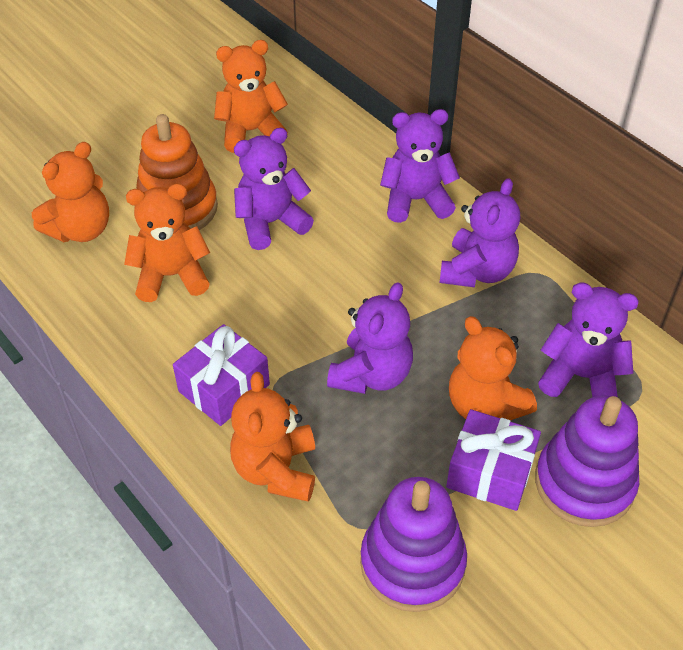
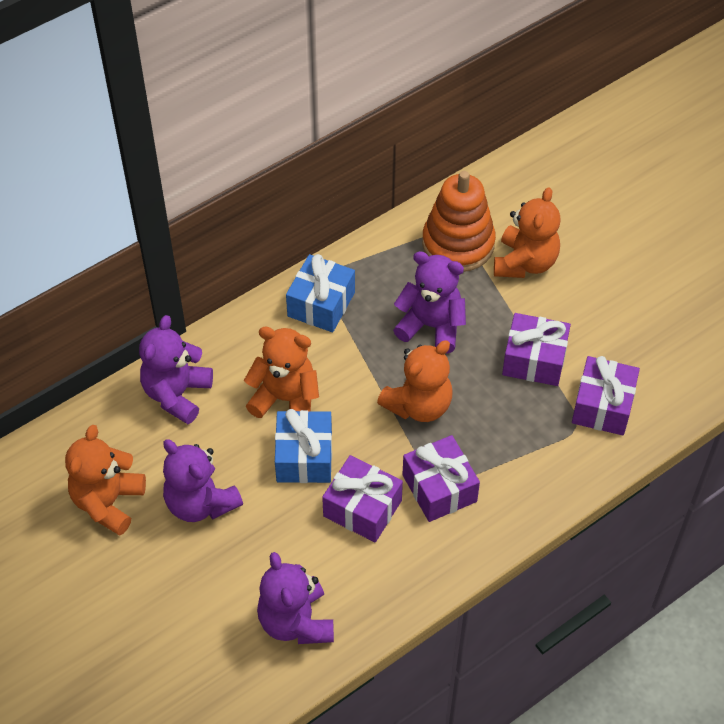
blue gift: none = 0 -> [275,409,332,483] [286,254,355,332] = 2
orange teddy bear: [32,142,109,242] [124,184,210,302] [214,40,288,153] [230,372,315,502] [449,316,537,420] = 5 -> [65,425,146,536] [244,327,319,418] [377,340,453,422] [494,187,561,278] = 4
purple gift: [173,324,270,426] [446,409,541,511] = 2 -> [322,455,403,542] [402,435,480,522] [502,313,571,386] [572,356,640,435] = 4
purple stacking toy: [360,477,467,612] [535,396,639,527] = 2 -> none = 0
purple teddy bear: [234,128,314,250] [327,282,413,394] [380,109,460,223] [440,178,520,287] [538,282,639,397] = 5 -> [139,315,213,424] [163,439,243,522] [257,552,334,644] [393,251,466,353] = 4

